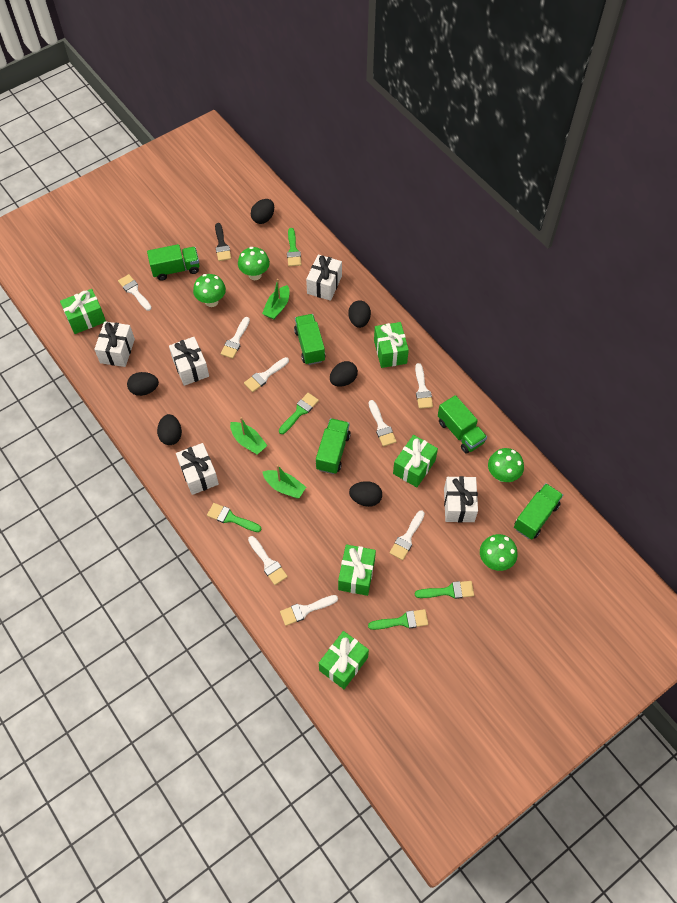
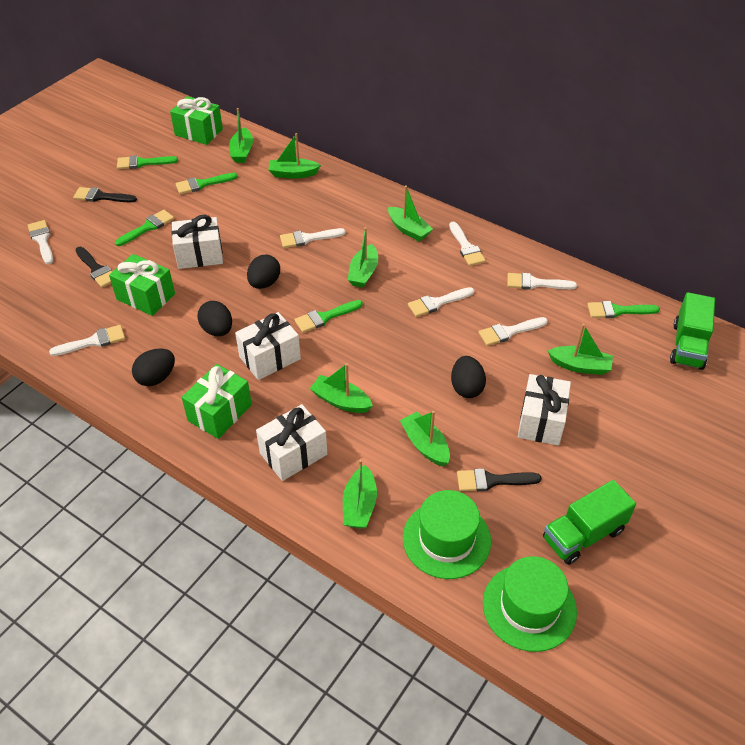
black brush: [215,223,231,261] = 1 -> [73,187,137,202] [75,247,112,288] [457,469,542,491] = 3
black egg: [127,372,159,396] [157,414,182,445] [251,199,274,224] [330,361,358,387] [348,300,371,328] [349,481,382,507] = 6 -> [132,349,175,386] [197,301,232,336] [247,254,280,289] [451,356,486,398] = 4
green boat: [230,417,268,455] [262,279,290,320] [263,465,306,499] = 3 -> [229,108,253,163] [268,133,321,179] [310,363,373,413] [343,459,377,529] [348,227,378,288] [388,185,433,241] [400,411,450,467] [548,324,613,375] = 8
green gift: [60,289,106,334] [319,631,369,689] [338,544,376,596] [374,322,409,368] [393,435,438,487] = 5 -> [109,254,175,316] [170,96,223,145] [182,364,252,439] = 3
green hat: none = 0 -> [403,490,491,579] [483,556,577,652] = 2
green mushroom: [193,274,226,307] [238,247,270,280] [480,534,518,571] [488,448,524,482] = 4 -> none = 0
green truck: [147,244,200,281] [294,314,325,365] [316,418,351,474] [438,395,487,454] [514,483,563,539] = 5 -> [543,480,636,565] [670,292,715,370] = 2
white brush: [118,274,152,311] [220,317,250,359] [244,357,289,392] [248,536,288,585] [280,595,338,626] [369,400,397,447] [389,510,425,560] [415,363,433,409] = 8 -> [28,220,53,264] [49,325,125,356] [280,228,346,248] [408,287,474,317] [449,222,486,266] [478,317,548,346] [507,273,577,290] = 7
white gift: [94,321,135,367] [169,337,209,386] [176,443,219,495] [306,254,342,301] [444,476,478,523] = 5 -> [172,215,223,269] [235,312,301,380] [256,404,327,481] [518,374,571,446] = 4

